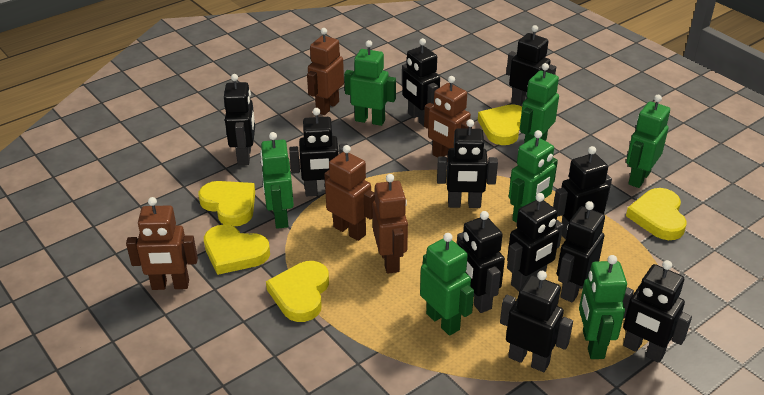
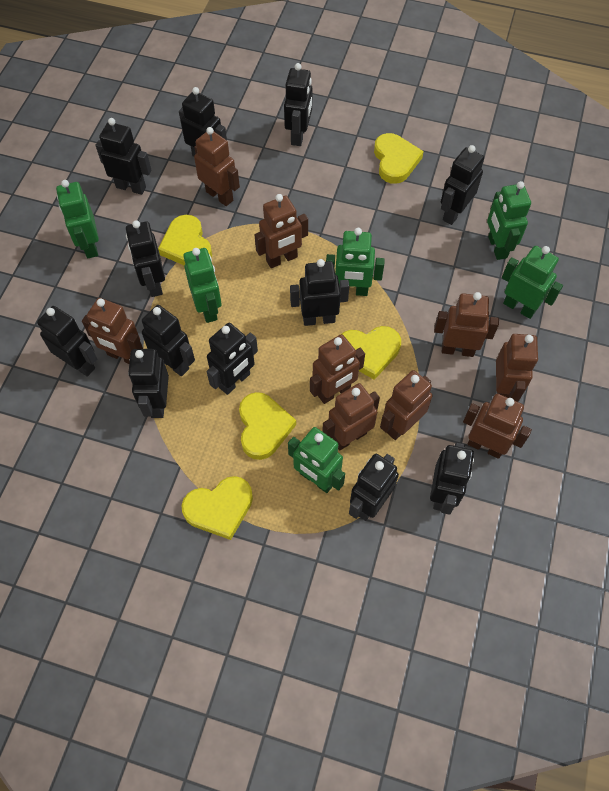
black robot: [224,74,255,165] [289,108,348,196] [402,38,440,126] [437,119,498,208] [457,211,505,313] [500,271,573,372] [506,25,556,105] [507,193,563,291] [553,146,612,240] [557,201,605,303] [623,260,692,363] = 11 -> [37,306,98,377] [95,118,152,195] [126,220,165,297] [128,349,169,418] [142,305,195,376] [179,87,227,157] [207,323,258,395] [284,63,312,146] [290,259,349,326] [349,454,399,521] [430,443,474,515] [441,145,484,225] = 12
brown robot: [126,197,198,290] [307,28,344,115] [324,145,375,241] [373,174,408,274] [424,76,472,159] = 5 -> [82,298,143,364] [194,127,240,206] [255,194,308,268] [310,334,365,404] [322,383,380,451] [380,370,433,440] [434,292,499,357] [463,394,532,459] [496,334,538,402] = 9
green robot: [260,132,294,229] [344,40,396,126] [420,233,474,336] [509,130,558,223] [520,63,559,143] [579,255,627,359] [626,95,670,188] = 7 -> [56,180,99,258] [184,248,222,323] [288,427,345,493] [326,228,385,296] [487,181,531,260] [502,246,563,319] = 6

